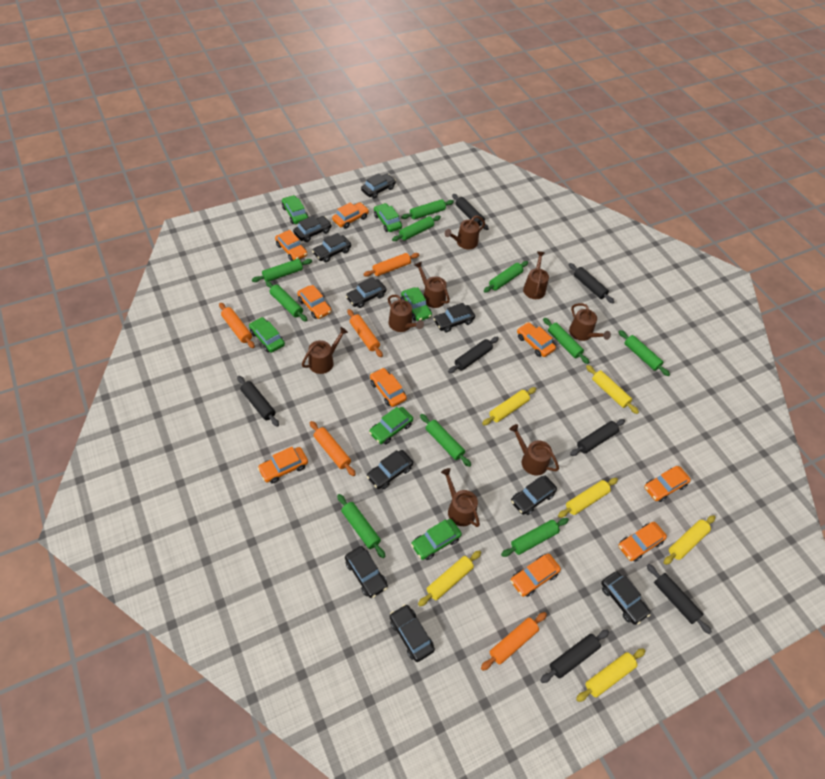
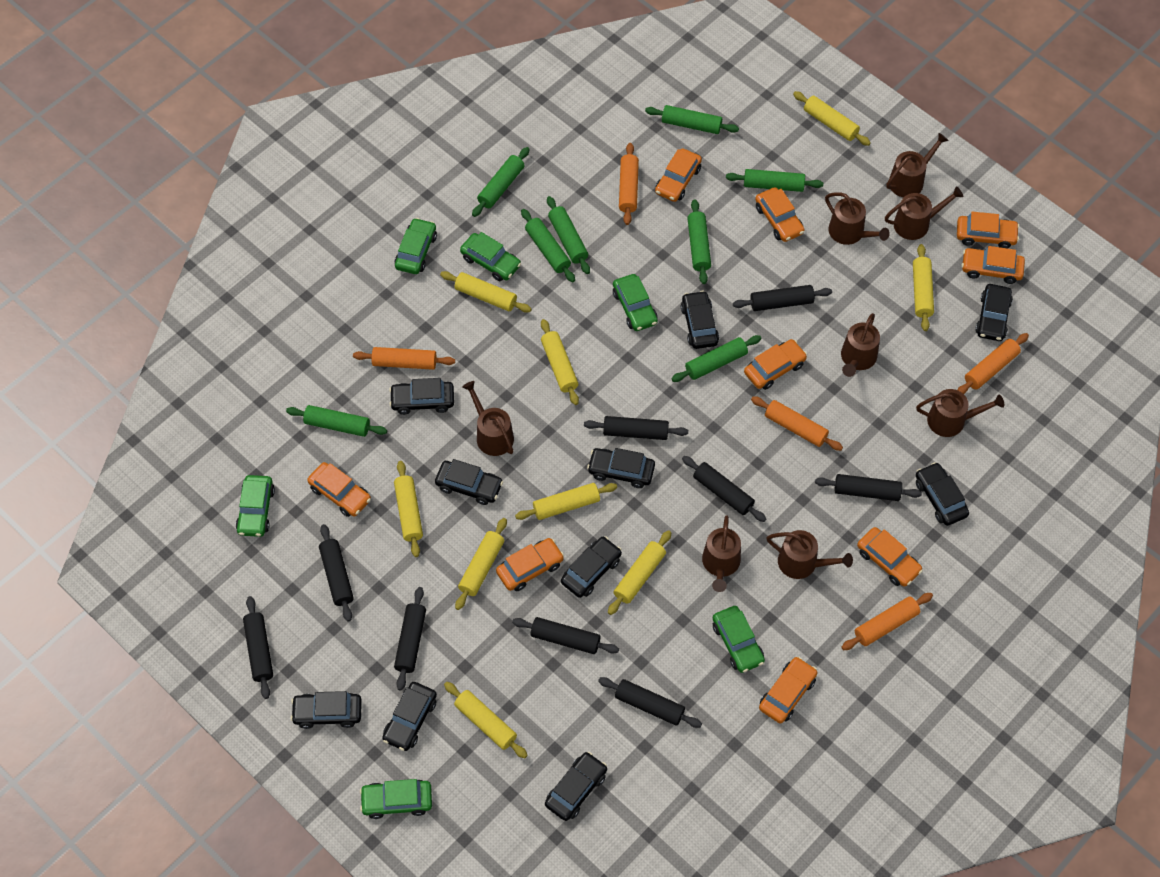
black rolling pin: [237,376,279,427] [448,337,499,373] [452,194,489,230] [540,630,609,683] [569,263,614,304] [570,419,625,456] [646,564,712,634] = 7 -> [243,596,273,699] [319,524,354,622] [394,587,426,691] [512,617,619,654] [584,416,688,440] [598,677,702,728] [682,456,766,522] [733,285,832,311] [815,474,922,501] = 9
green rolling pin: [252,259,312,282] [266,281,307,322] [337,494,385,558] [392,215,441,241] [401,199,454,220] [420,414,471,467] [484,261,528,292] [501,518,569,557] [543,318,589,364] [619,330,670,376] = 10 -> [286,405,387,437] [472,147,530,217] [521,209,575,282] [547,196,590,274] [645,105,739,134] [671,335,761,382] [687,199,711,284] [726,169,823,192] = 8
yellow rolling pin: [418,550,481,606] [482,387,536,425] [558,478,618,518] [576,648,645,702] [586,365,639,414] [664,515,715,565] = 6 -> [394,461,423,557] [440,271,532,313] [444,682,528,758] [455,518,507,610] [515,483,617,520] [541,319,579,405] [608,530,672,615] [793,91,871,146] [913,244,934,331] = 9

